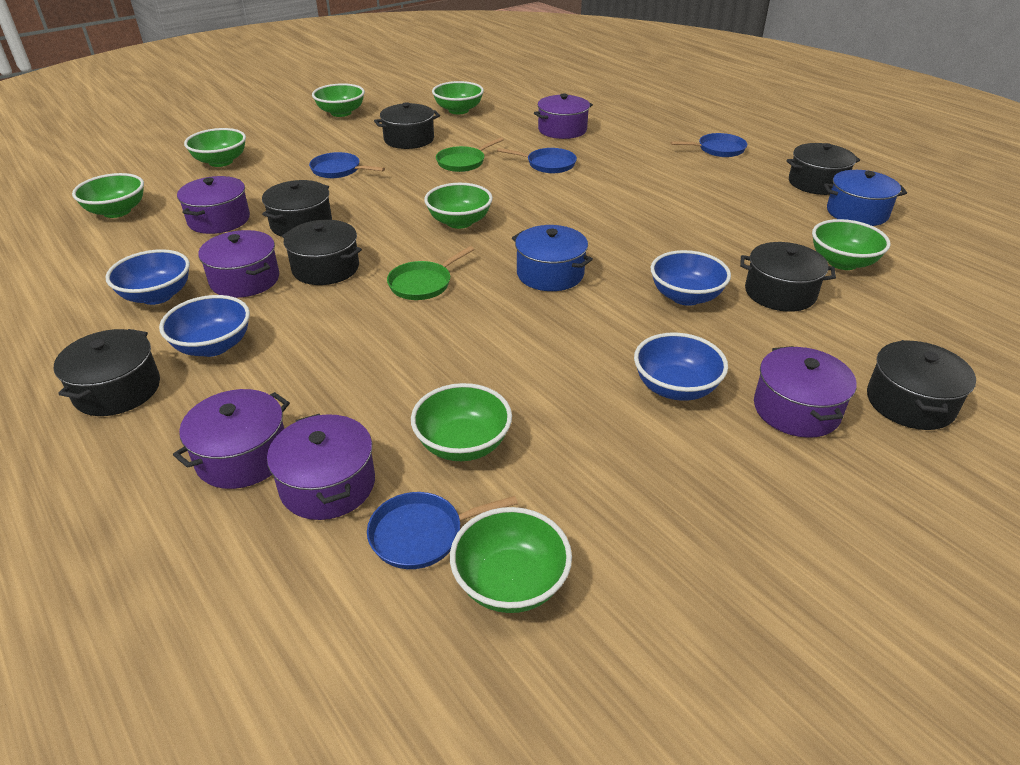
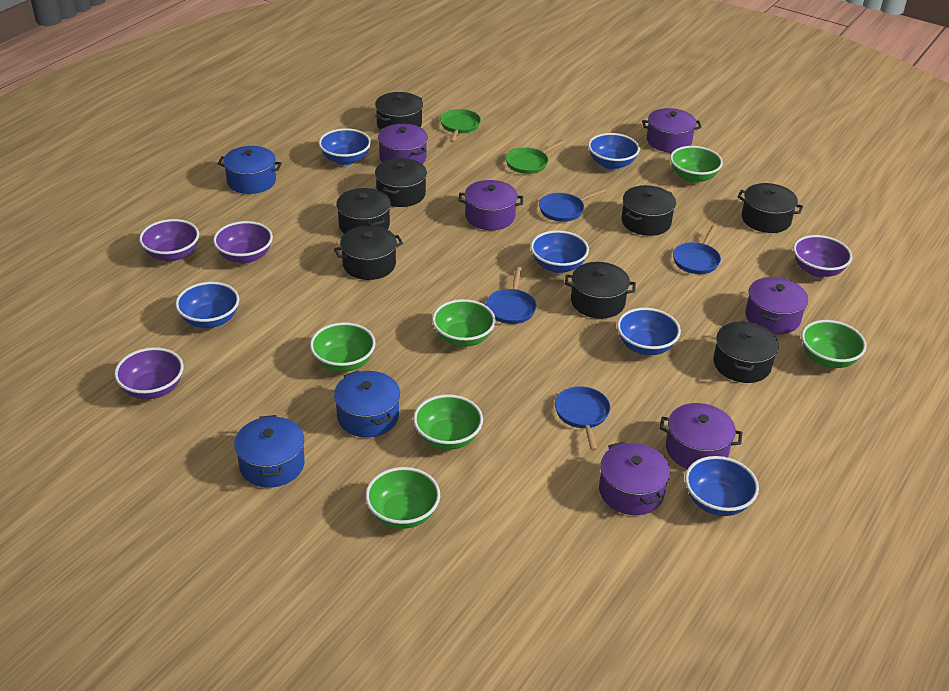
black pot: [54,329,160,416] [262,180,332,237] [282,220,362,285] [374,102,440,149] [740,242,836,312] [786,143,860,195] [867,340,976,430] = 7 -> [334,226,403,280] [336,188,391,234] [375,92,423,129] [375,158,427,207] [565,262,636,319] [621,185,676,236] [713,321,779,383] [738,183,803,233] = 8
blue bowl: [105,249,190,305] [159,295,250,357] [634,333,728,401] [651,250,731,306] = 4 -> [175,282,239,328] [319,128,371,165] [530,230,589,273] [588,133,640,170] [617,308,681,355] [685,456,759,516] = 6
blue pot: [512,225,593,291] [824,170,907,226] = 2 -> [218,146,282,194] [234,415,305,488] [334,371,400,437] = 3
green bowl: [72,173,144,218] [184,128,246,167] [312,83,365,117] [411,383,512,461] [424,183,493,229] [432,81,484,114] [450,507,572,613] [812,219,891,270] = 8 -> [310,322,376,372] [365,467,440,529] [413,394,483,450] [432,299,495,347] [670,146,723,183] [801,320,867,368] = 6
purple bowl: none = 0 -> [114,347,184,399] [139,219,199,262] [213,221,273,264] [793,235,852,277] = 4

